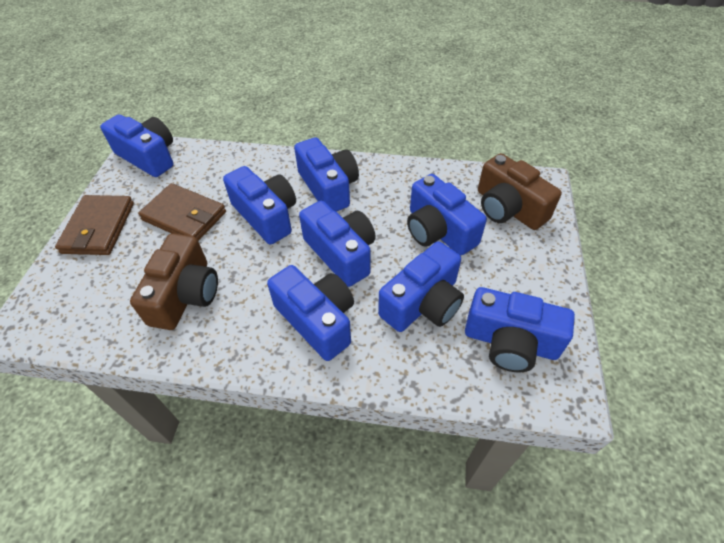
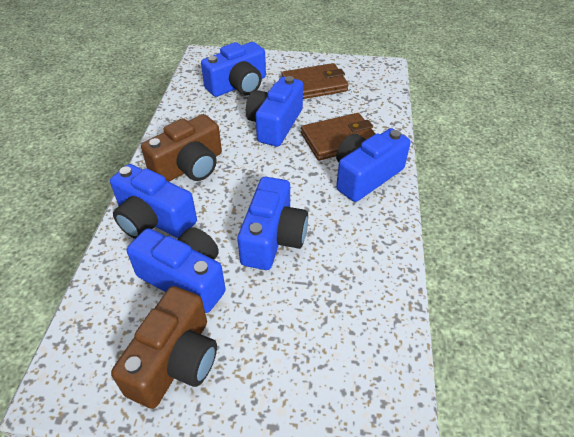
blue camera: [100,114,174,177] [223,166,296,245] [267,265,354,361] [294,137,359,212] [299,201,376,287] [378,241,464,332] [407,174,487,255] [465,287,575,373] = 8 -> [110,164,197,239] [127,227,226,313] [201,42,266,97] [237,177,308,270] [246,76,303,146] [336,128,411,202] = 6

